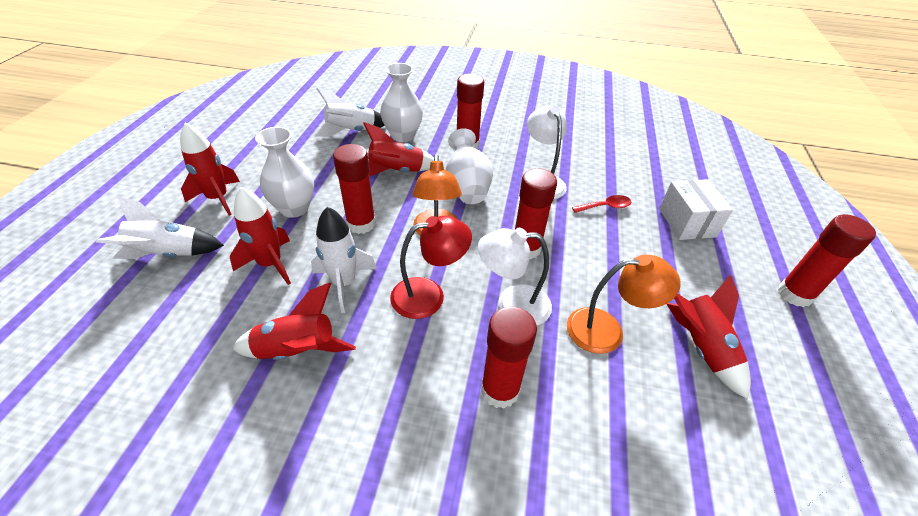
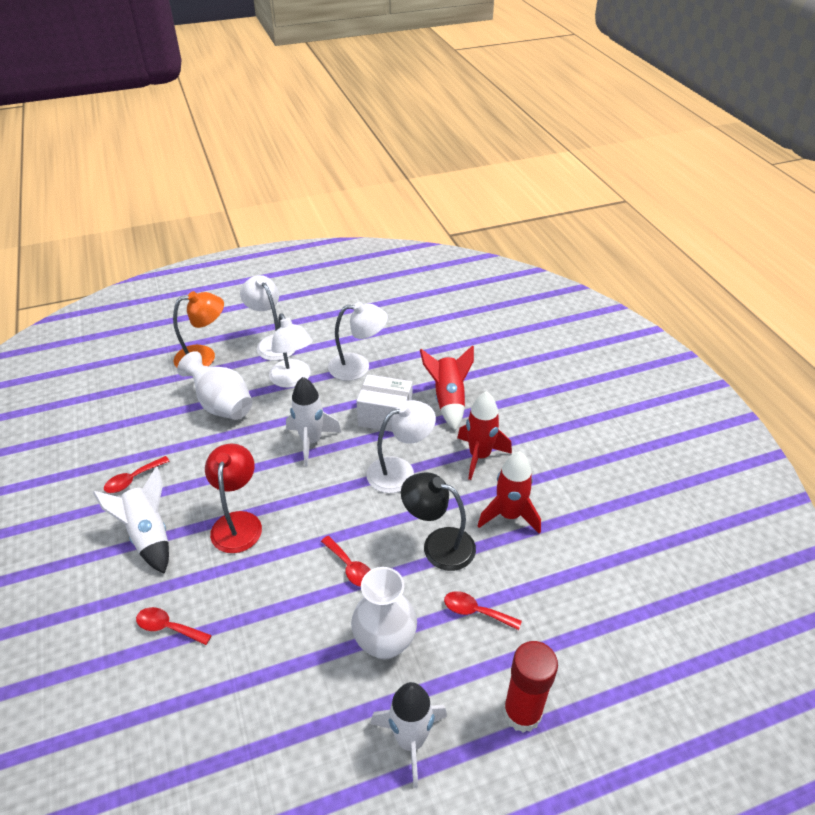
black lamp: none = 0 -> [401,472,476,571] = 1
orange lamp: [412,154,462,235] [567,254,681,354] = 2 -> [173,291,224,367] = 1
red glue stick: [333,144,376,234] [457,74,484,149] [481,306,537,409] [515,168,557,259] [778,214,876,307] = 5 -> [503,641,558,733] = 1
red rocket: [180,123,240,216] [230,187,291,285] [232,283,356,360] [363,122,434,176] [667,274,751,399] = 5 -> [420,345,474,431] [457,391,512,480] [478,451,541,534] = 3
red spoon: [572,195,631,213] = 1 -> [104,456,170,493] [136,607,212,645] [321,536,370,587] [444,591,522,630] = 4
white lamp: [478,228,552,325] [527,105,567,199] = 2 -> [240,275,295,361] [269,313,312,388] [328,302,388,381] [367,400,436,493] = 4
white vase: [255,127,314,218] [380,63,423,142] [446,128,493,204] = 3 -> [177,351,253,420] [351,567,417,660] = 2

